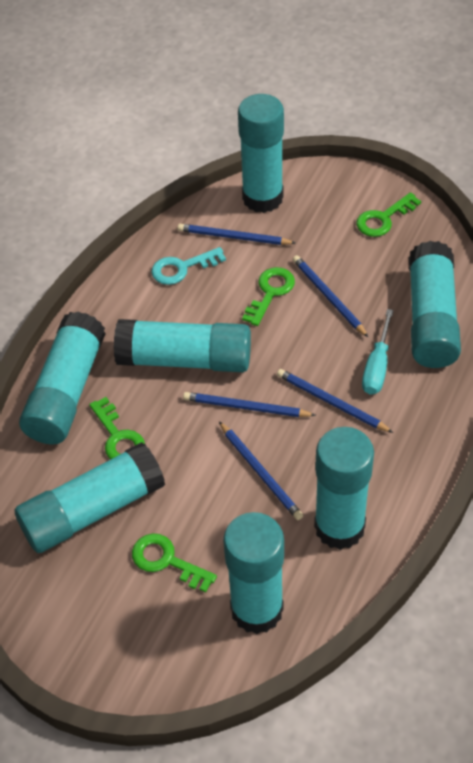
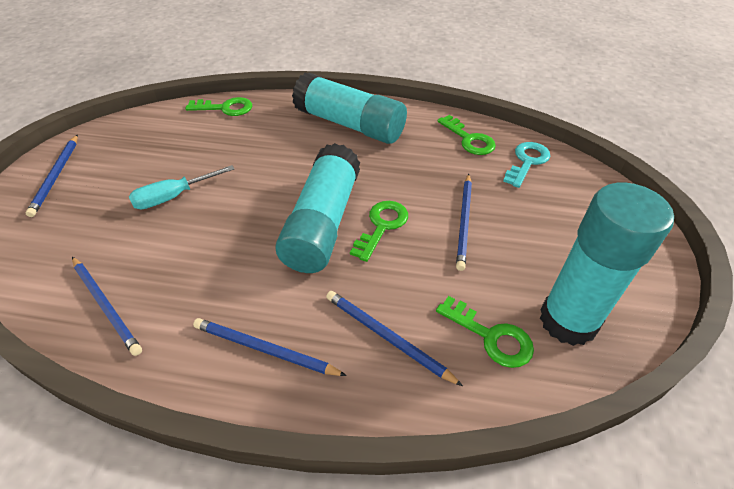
turquoise glue stick: [14,442,165,553] [19,311,106,444] [114,319,251,372] [223,512,284,634] [238,94,284,213] [314,427,374,550] [409,241,461,368] = 7 -> [275,143,361,273] [292,73,407,144] [540,183,674,346] = 3

